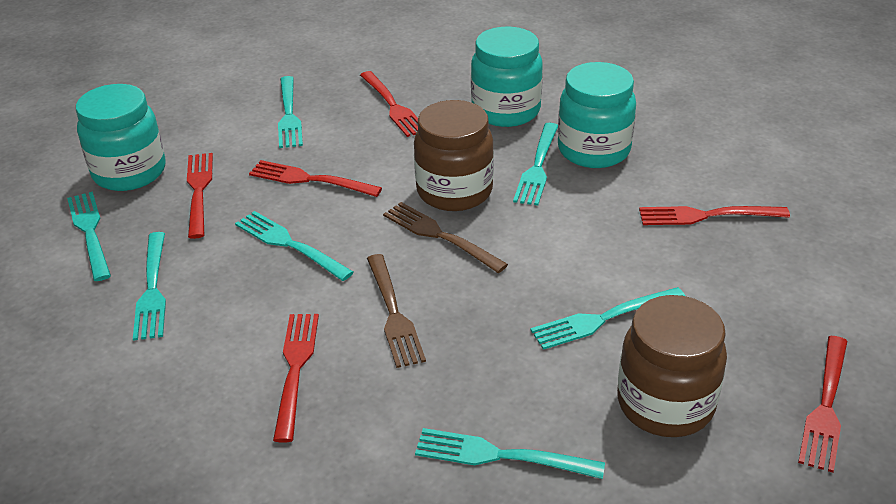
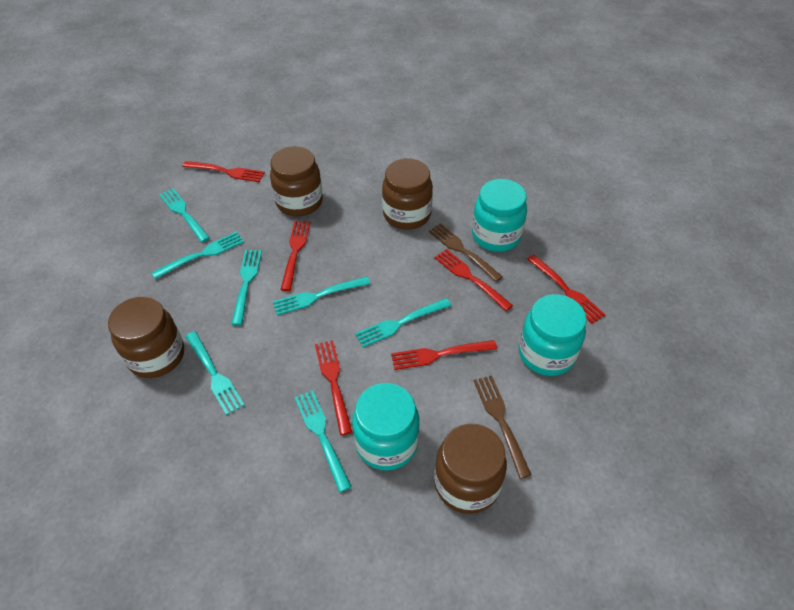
brown jar: [414,100,494,211] [617,295,727,437] = 2 -> [108,297,184,378] [270,146,323,216] [382,159,433,230] [434,423,507,514] = 4

